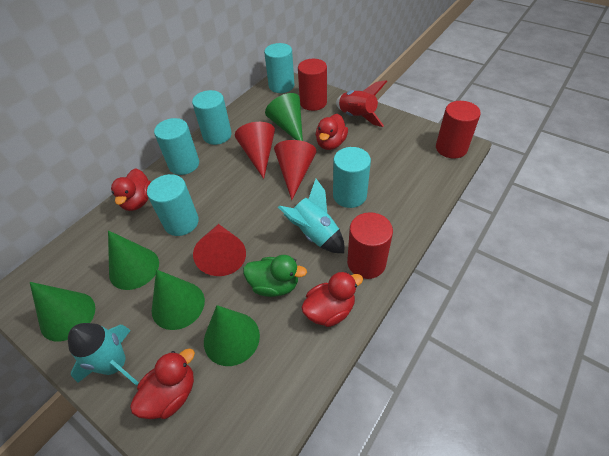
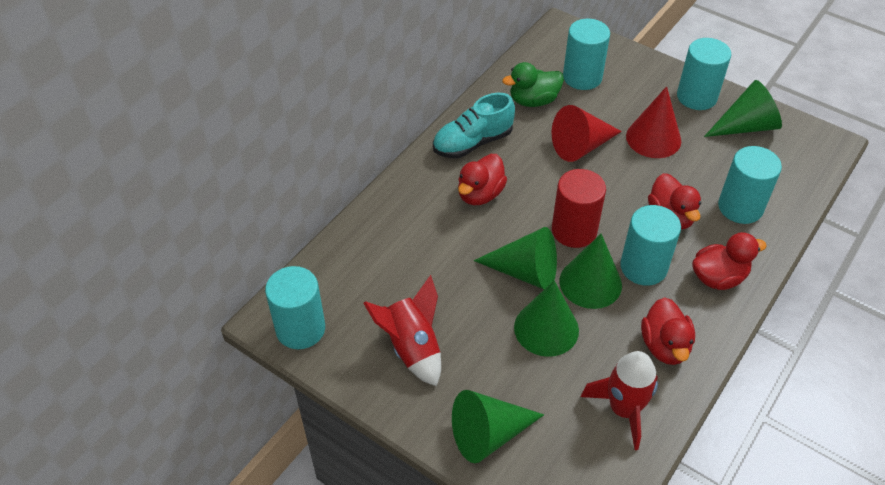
red cone: [193,224,246,276] [235,122,275,179] [274,140,316,200] = 3 -> [552,105,622,162] [626,86,681,158] = 2
red cylinder: [298,59,327,111] [347,212,393,279] [436,101,481,159] = 3 -> [552,169,606,248] = 1
red rocket: [336,80,387,127] = 1 -> [363,275,441,386] [581,351,658,450] = 2
turquoise rocket: [68,323,139,386] [278,179,344,253] = 2 -> none = 0
turquoise shoe: none = 0 -> [433,93,515,158] = 1

